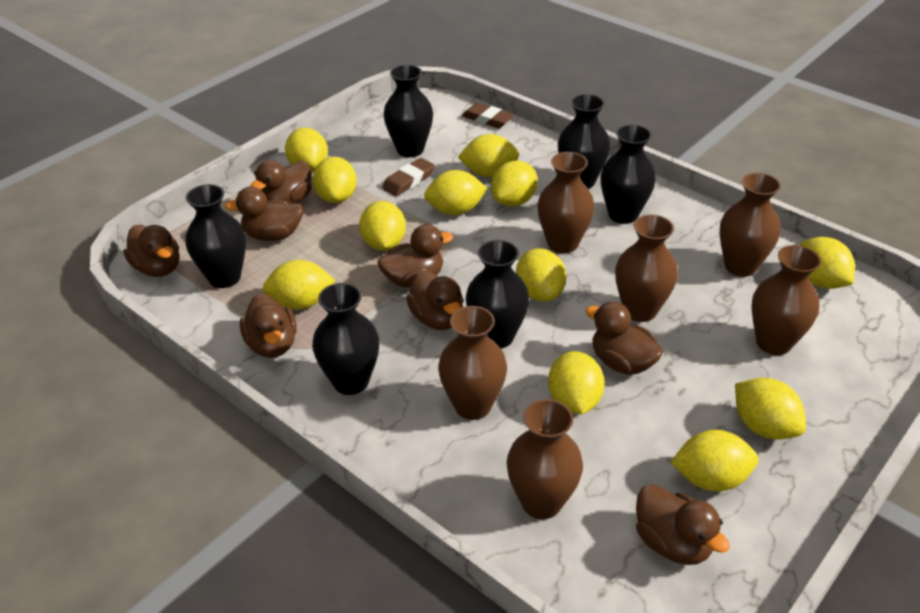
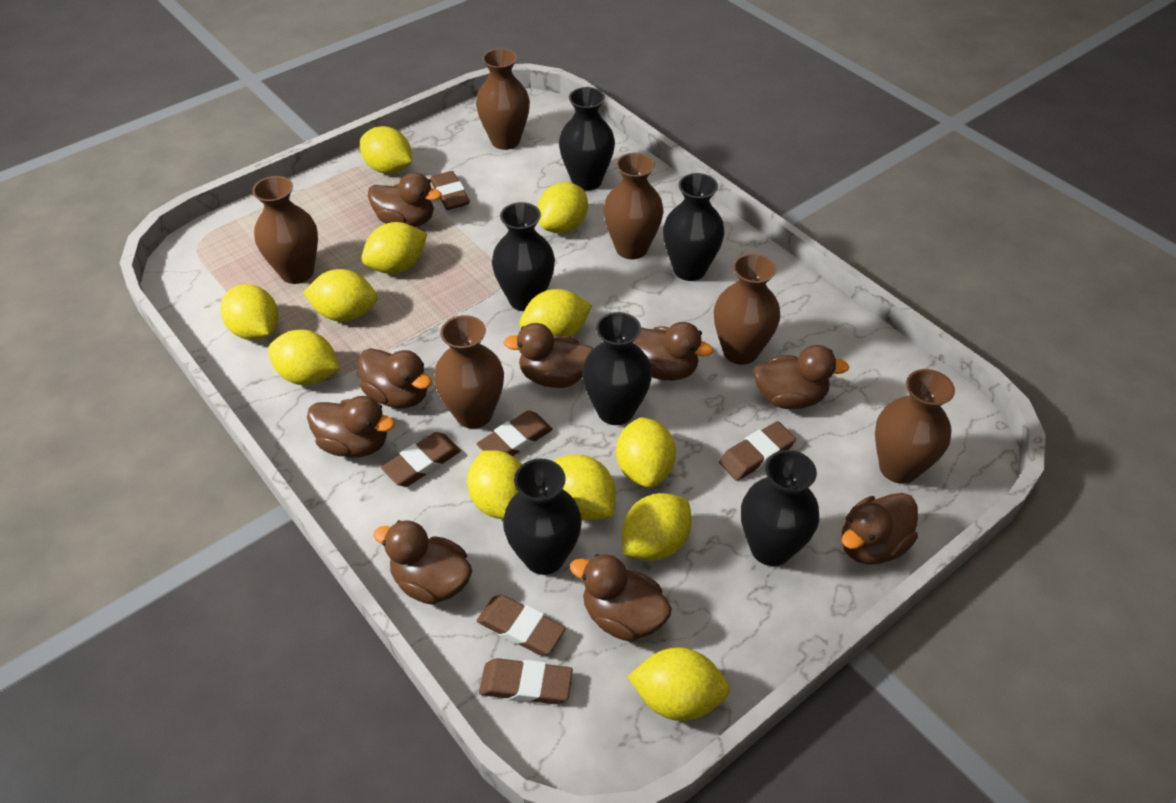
brown duck: [124,225,180,277] [225,187,304,241] [240,293,297,358] [250,160,312,203] [378,224,453,288] [406,270,464,330] [586,302,663,375] [636,484,730,565] = 8 -> [307,396,395,458] [358,348,432,408] [368,172,442,227] [373,520,472,605] [503,323,593,388] [570,554,672,642] [633,322,713,381] [753,345,849,409] [841,493,918,565] = 9
brown eraser: [382,158,435,196] [462,103,514,128] = 2 -> [381,432,461,487] [430,171,470,210] [476,410,553,456] [477,595,566,655] [479,658,573,704] [719,421,796,481] = 6

